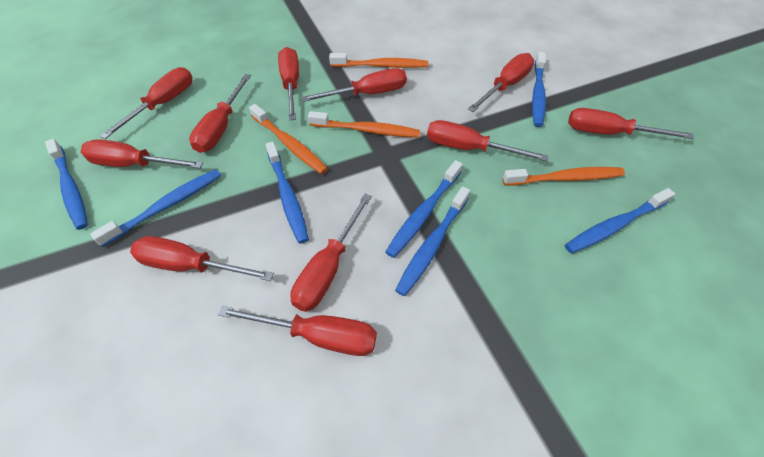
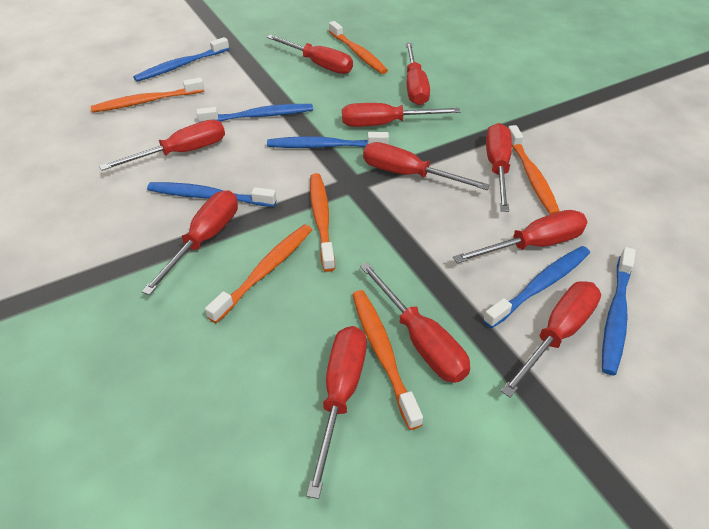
blue toothbrush: [45,139,88,230] [90,169,221,247] [265,142,309,244] [385,160,463,258] [395,186,470,296] [532,52,546,127] [565,188,675,253] = 7 -> [133,37,229,82] [147,182,277,207] [196,104,313,122] [267,132,389,148] [483,246,590,328] [602,247,636,375] = 6
orange toothbrush: [249,104,328,174] [308,111,420,138] [329,53,428,68] [503,167,625,186] = 4 -> [90,77,204,113] [205,225,312,323] [310,173,335,272] [329,21,388,74] [352,290,423,430] [508,125,560,214] = 6

